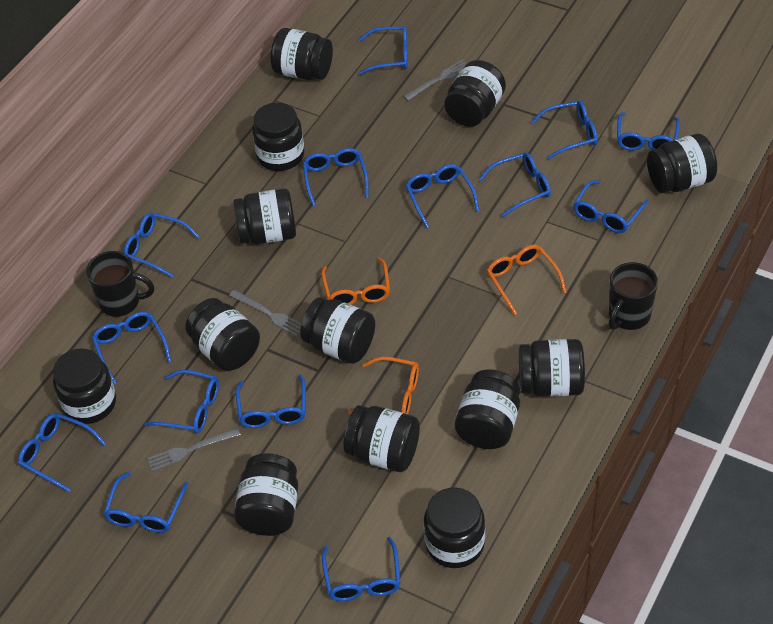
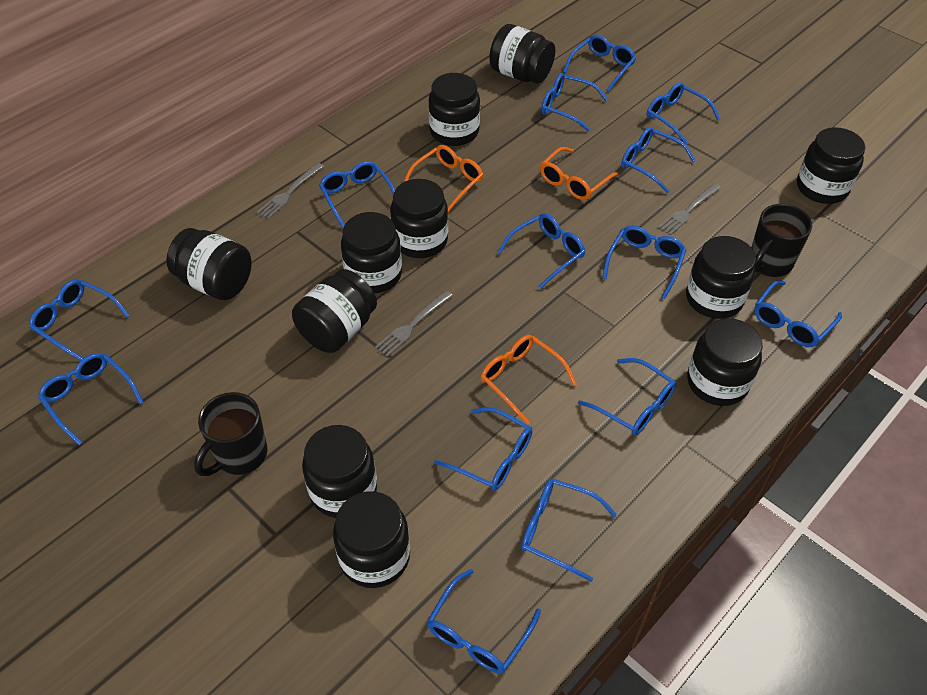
black jar: [53,348,116,424] [185,298,260,371] [233,188,296,244] [234,453,298,536] [252,103,305,171] [270,28,333,80] [300,297,375,364] [343,405,420,472] [424,488,485,568] [444,60,506,127] [455,369,520,449] [519,339,585,397] [647,134,717,193] = 13 -> [166,228,252,300] [292,269,377,353] [302,425,377,518] [333,491,410,588] [341,212,402,293] [390,179,448,258] [429,73,480,146] [489,24,555,84] [686,236,756,319] [687,318,763,406] [797,127,865,204] = 11

